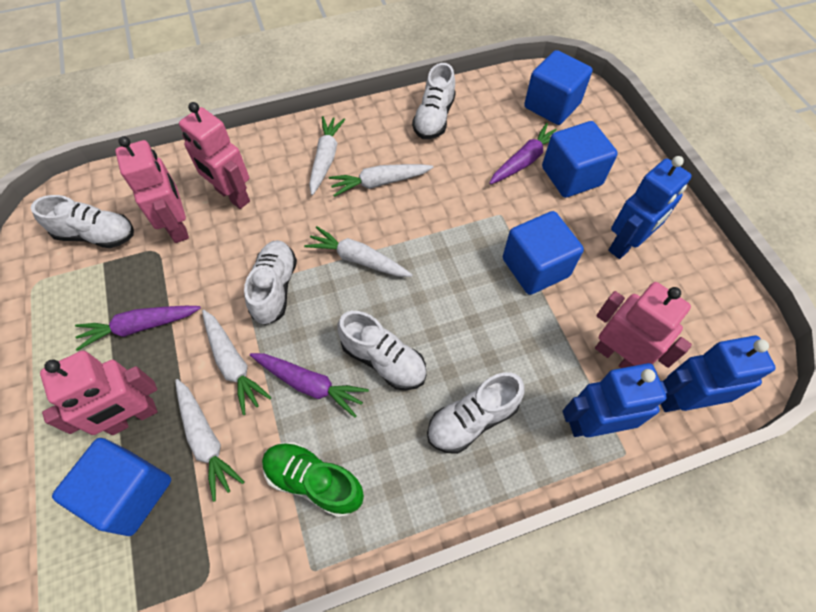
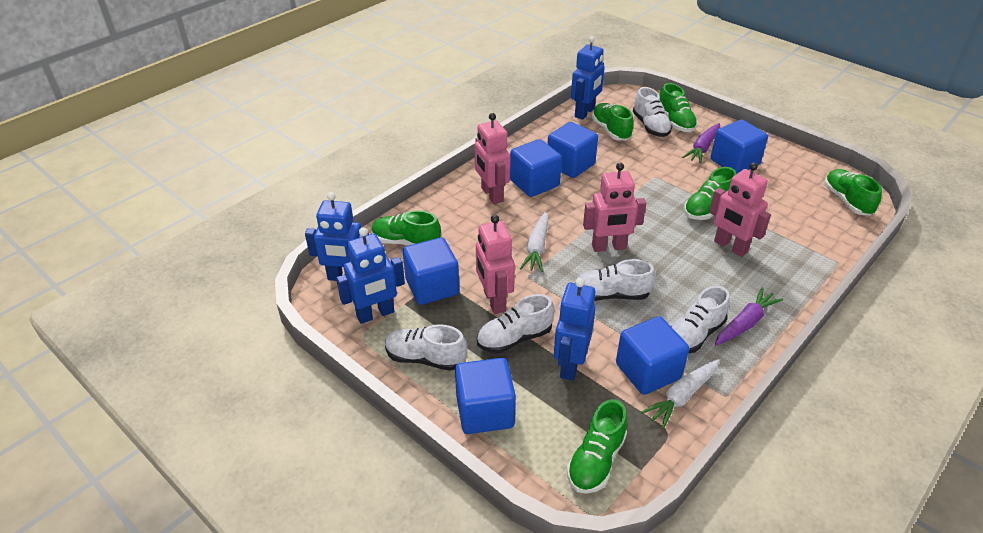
blue cube: [52,438,171,536] [503,211,584,295] [524,50,592,125] [542,121,618,198] = 4 -> [403,237,459,305] [455,358,516,434] [510,139,562,197] [548,122,598,178] [616,316,689,395] [711,120,768,174] = 6
blue robot: [563,363,668,437] [608,156,692,259] [661,335,776,412] = 3 -> [305,192,369,281] [336,228,405,324] [554,278,596,381] [571,36,605,120] = 4
green shoe: [262,442,364,518] = 1 -> [371,210,441,246] [567,399,627,494] [592,103,634,140] [659,83,698,132] [684,167,736,220] [824,169,882,216] = 6
purple carrot: [75,306,201,351] [250,353,369,418] [489,123,557,184] = 3 -> [682,123,720,164] [715,287,783,345] = 2
white carrot: [175,379,244,502] [202,310,272,415] [304,226,413,277] [309,116,345,195] [329,164,433,197] = 5 -> [520,211,549,272] [641,359,720,429] = 2

